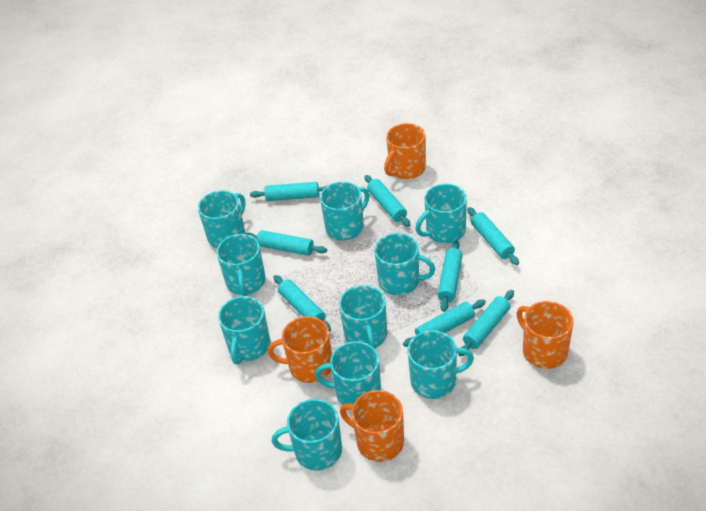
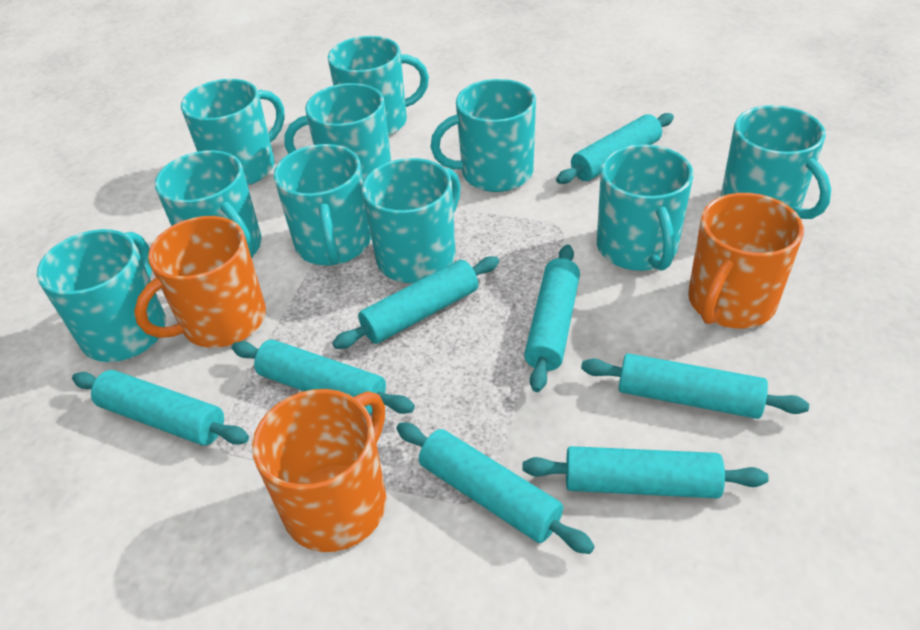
orange mug: [268,316,332,383] [340,390,404,462] [384,123,426,179] [517,301,574,369] = 4 -> [134,216,266,348] [252,389,386,552] [688,193,804,329] = 3

